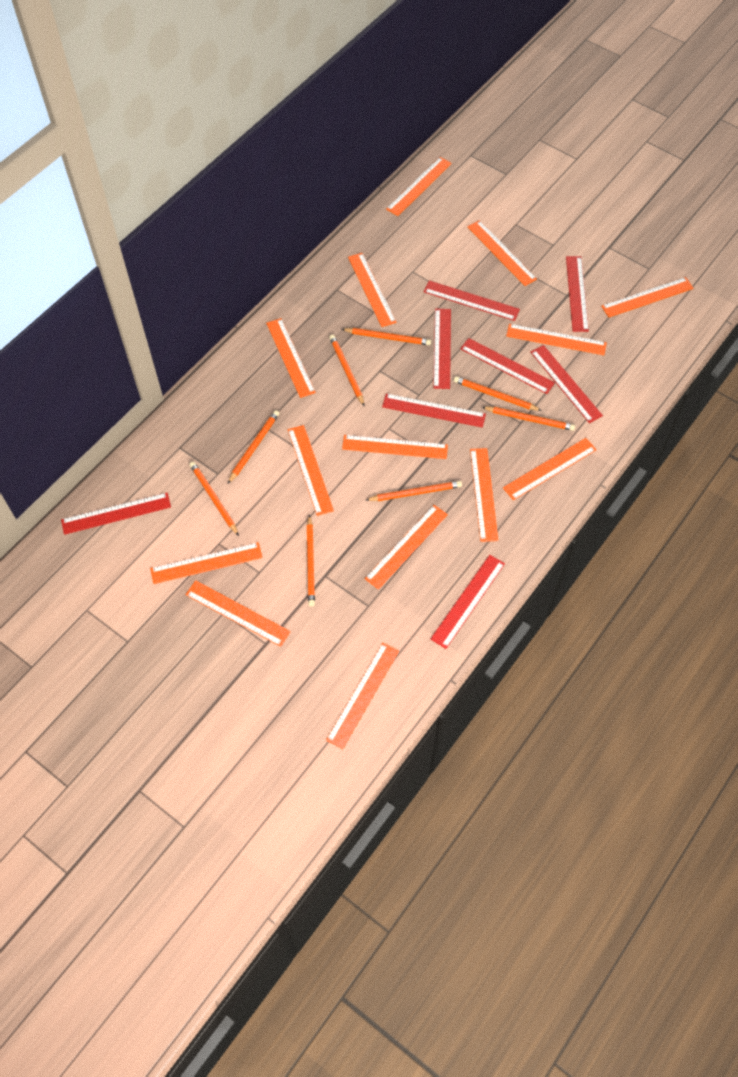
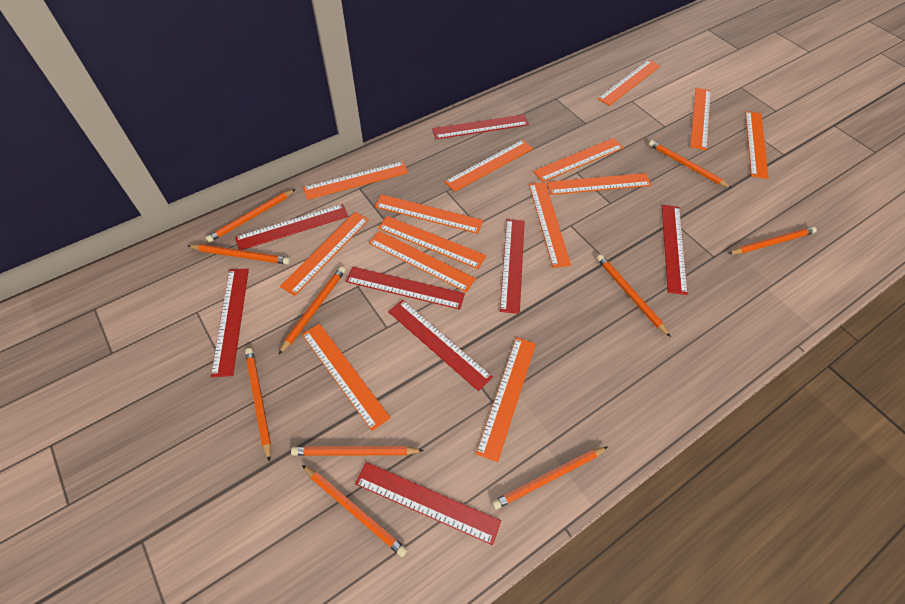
orange pencil: [189,462,239,536] [228,410,279,484] [307,515,315,607] [329,335,364,406] [342,328,431,345] [366,481,462,501] [454,376,542,411] [482,407,575,431] = 8 -> [188,244,290,264] [206,189,296,242] [245,348,271,462] [278,266,346,355] [291,446,424,456] [302,465,407,557] [492,446,608,509] [597,255,671,337] [648,140,732,188] [728,227,817,254] = 10

